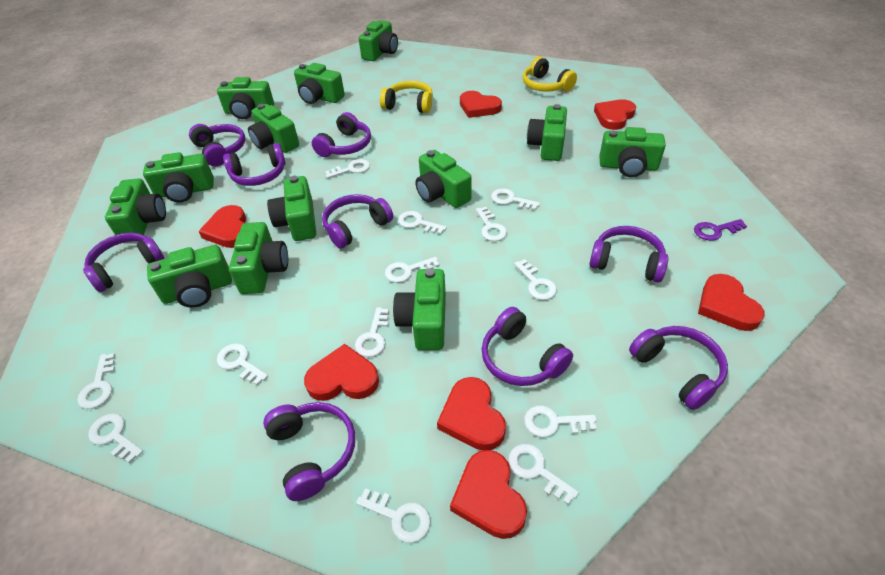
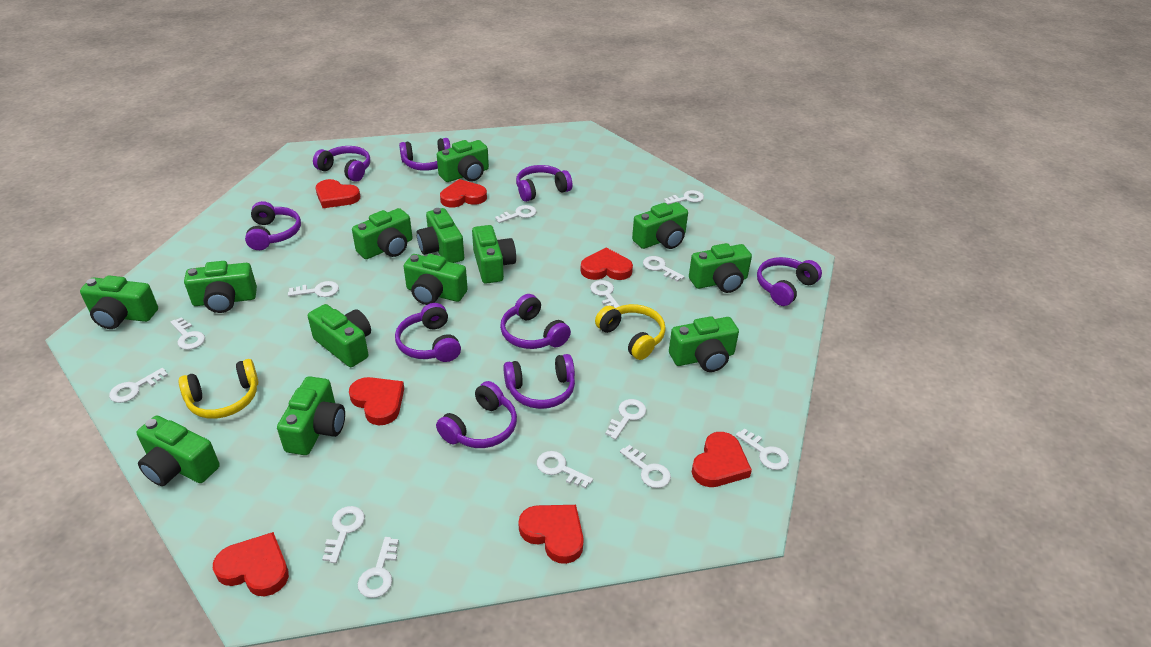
purple key: [694,219,747,241] = 1 -> none = 0

